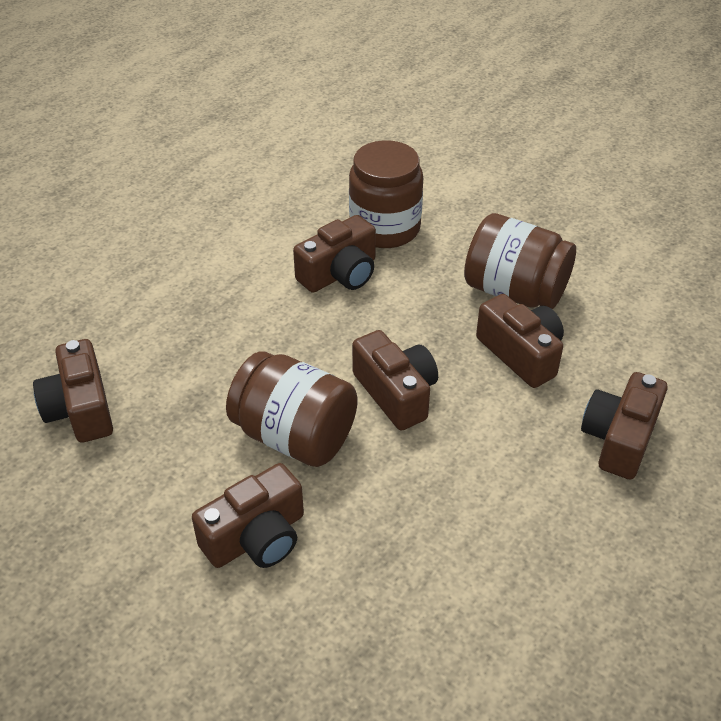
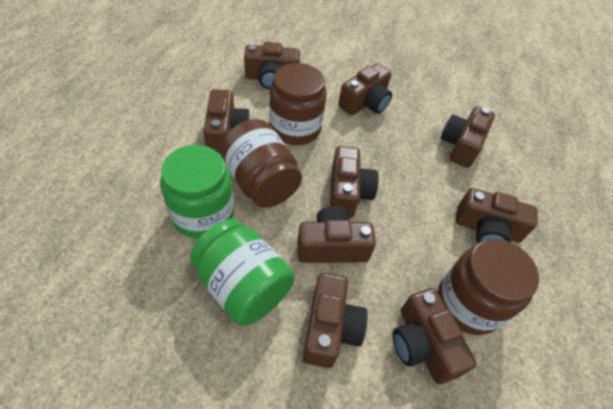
brown camera: [33,339,113,443] [192,463,304,568] [293,215,376,293] [352,330,438,431] [476,294,564,388] [581,372,668,480] = 6 -> [203,89,250,154] [244,42,300,90] [297,206,376,263] [303,272,368,368] [330,146,379,218] [338,63,392,115] [392,288,477,384] [441,106,495,168] [456,188,537,243] = 9
green jar: none = 0 -> [160,145,234,239] [190,219,294,326] = 2

